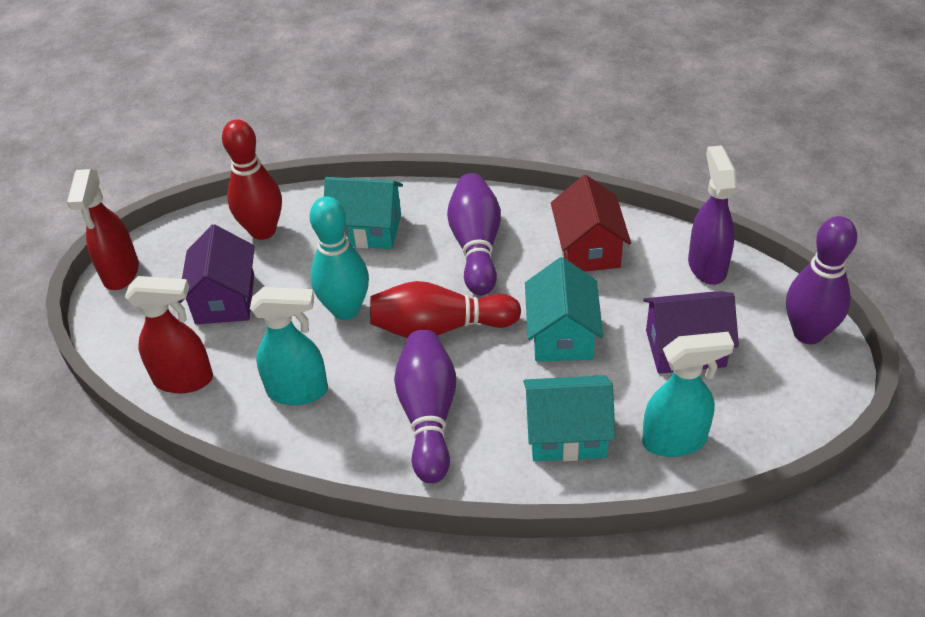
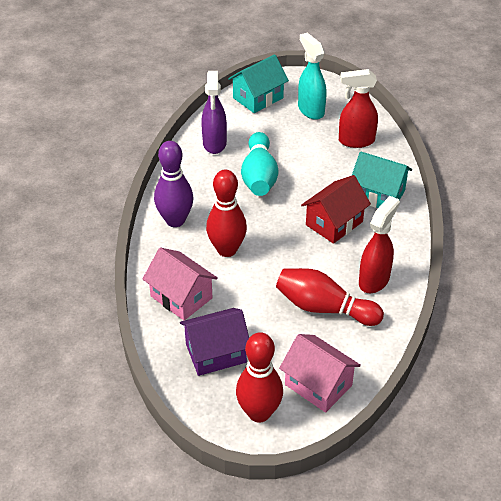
pink house: none = 0 -> [143,248,218,321] [279,334,361,413] = 2
purple bowling pin: [394,330,456,483] [447,173,501,296] [786,216,857,344] = 3 -> [154,141,193,227] = 1
purple house: [178,224,255,324] [643,291,739,374] = 2 -> [180,308,249,376] = 1
red bowling pin: [222,119,282,240] [370,281,521,338] = 2 -> [206,170,247,257] [236,332,283,423] [276,268,384,326] = 3
turquoise house: [324,177,403,249] [523,375,616,462] [525,257,603,362] = 3 -> [228,54,289,113] [352,151,412,208] = 2
turquoise spray bottle: [250,287,328,405] [642,332,734,457] = 2 -> [298,33,327,120] = 1

